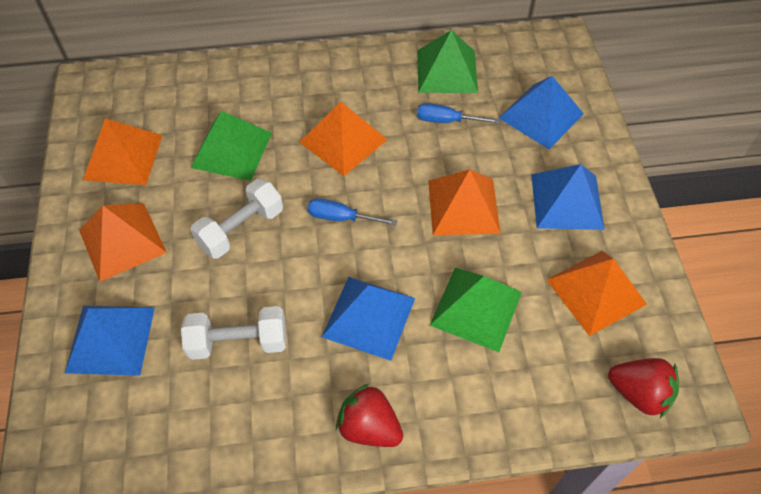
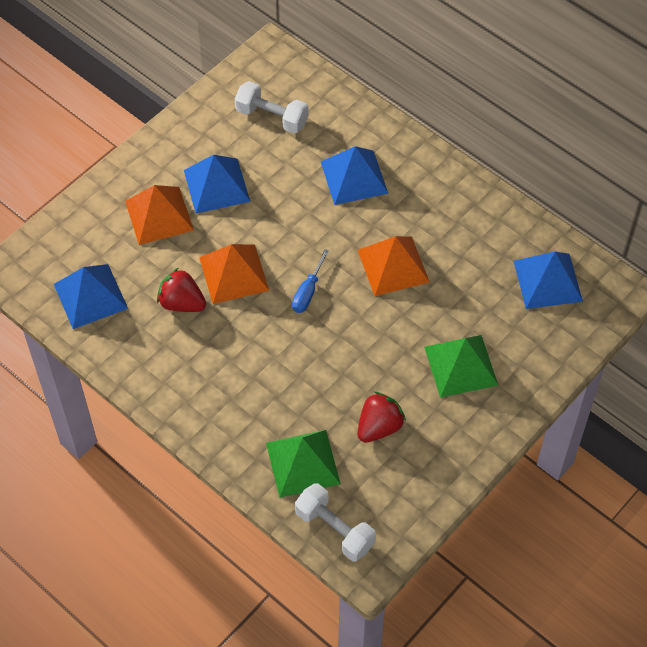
blue screwdriver: [307,198,397,226] [417,103,500,124] = 2 -> [292,249,329,313] = 1
green pyramid: [191,111,272,181] [417,30,478,93] [429,268,522,352] = 3 -> [266,430,341,498] [424,335,498,398] = 2
orange pyramid: [79,203,167,282] [83,118,163,185] [299,102,387,176] [428,169,501,235] [546,251,647,336] = 5 -> [125,185,194,245] [199,244,269,304] [358,236,430,296] = 3

